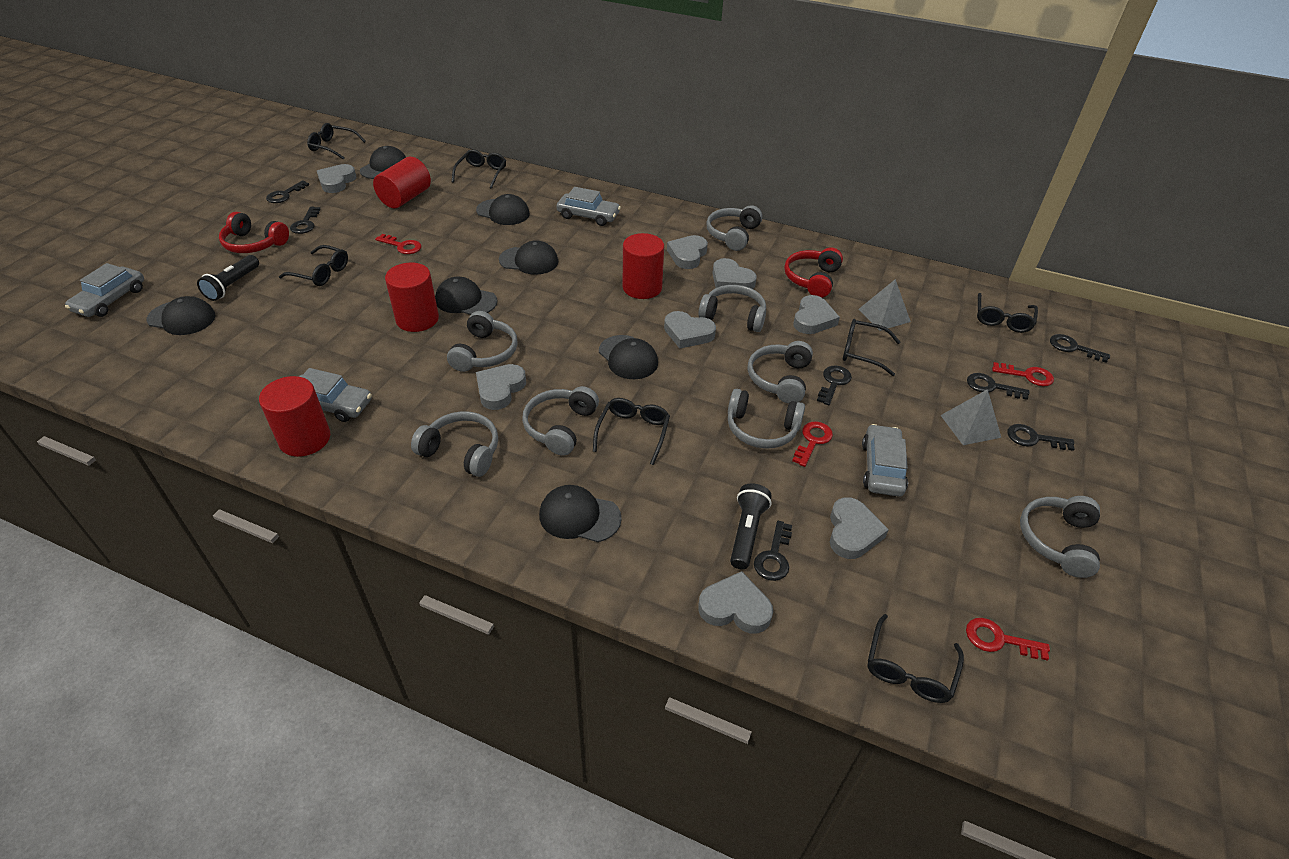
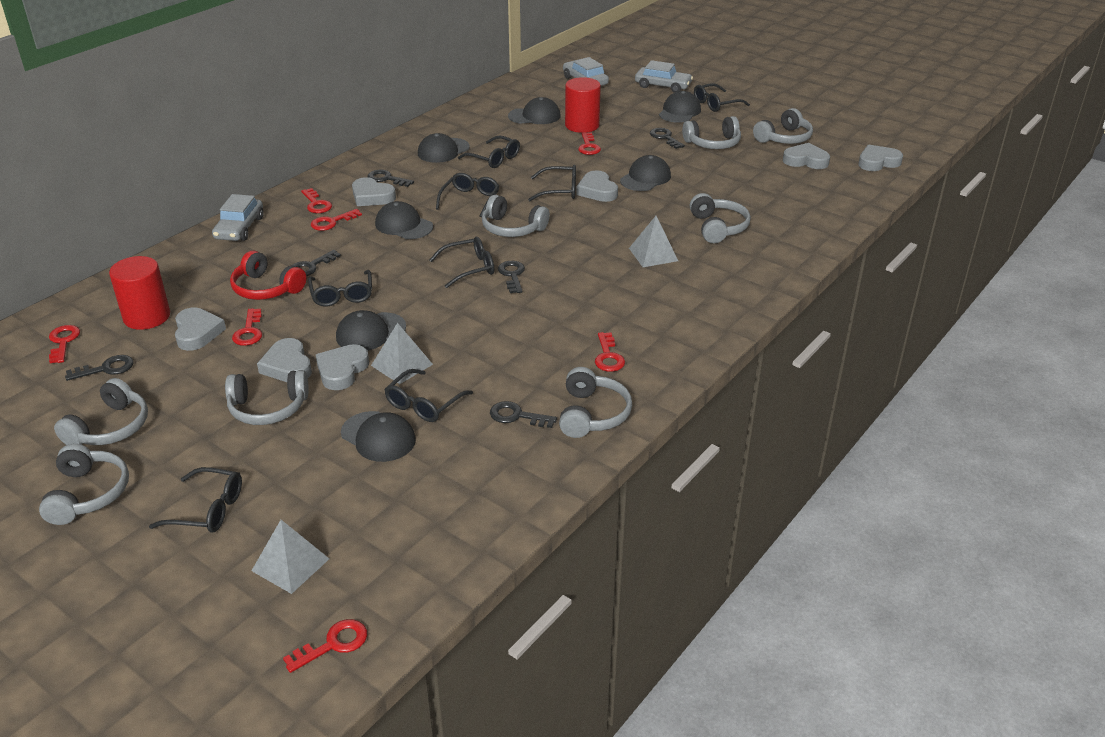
black flashlight: [197,255,259,301] [730,483,772,569] = 2 -> none = 0
black glasses: [279,245,348,286] [307,123,366,160] [452,149,506,189] [593,398,670,465] [843,319,900,376] [867,614,964,703] [977,293,1038,333] = 7 -> [149,467,242,533] [308,270,372,307] [384,369,473,422] [430,237,494,288] [436,173,499,217] [458,136,520,168] [528,165,576,201] [694,83,750,112] = 8
black key: [266,180,309,203] [290,207,320,234] [754,521,792,581] [817,366,852,405] [967,373,1030,400] [1007,424,1075,451] [1050,334,1110,363] = 7 -> [65,355,134,381] [292,250,341,276] [368,170,414,187] [490,401,557,428] [498,261,525,293] [650,128,685,149] = 6
grey car: [65,263,144,317] [299,368,372,422] [556,187,621,226] [862,424,908,497] = 4 -> [212,194,264,241] [563,57,609,86] [635,60,693,93] = 3
grey heart: [317,164,357,193] [476,364,526,410] [664,311,716,348] [667,235,708,269] [698,571,773,634] [712,258,757,289] [793,295,840,334] [830,497,889,559] = 8 -> [175,307,226,351] [257,338,312,382] [316,344,369,390] [352,177,396,206] [576,170,618,202] [783,143,830,169] [858,145,903,171] = 7
grey pyramid: [858,279,911,331] [940,389,1001,445] = 2 -> [251,520,329,594] [371,323,433,384] [629,216,678,267] = 3
red cylinder: [259,376,330,457] [373,157,431,209] [385,263,439,332] [623,233,664,299] = 4 -> [109,256,170,330] [565,77,601,133] = 2
red headphones: [219,212,289,253] [784,247,843,298] = 2 -> [230,251,307,300] = 1
red key: [375,234,421,254] [792,422,833,467] [966,618,1050,661] [992,362,1054,386] = 4 -> [49,325,80,363] [232,308,262,346] [283,619,367,673] [301,188,332,213] [311,209,362,231] [578,132,601,155] [595,332,625,372] = 7

